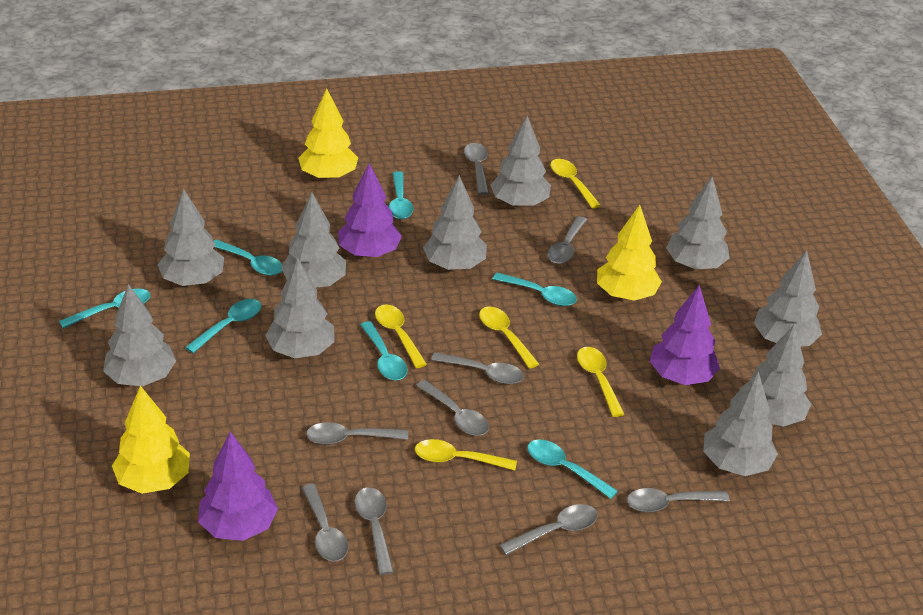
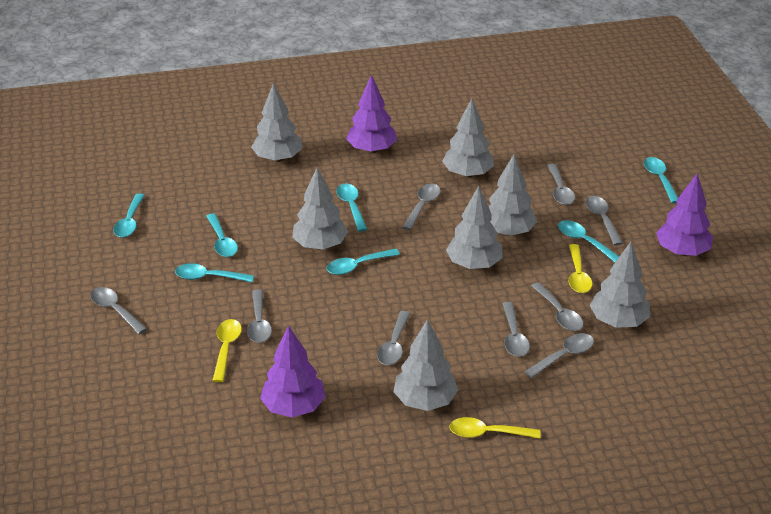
grey tree: [103,284,176,386] [158,189,224,286] [265,258,335,358] [281,192,346,288] [423,175,487,270] [491,116,551,208] [666,177,730,270] [703,371,778,476] [740,325,811,427] [754,250,822,347] = 10 -> [251,83,303,162] [292,168,348,250] [393,319,458,411] [442,98,494,178] [446,186,502,269] [488,154,537,236] [590,242,650,328] = 7
yellow spoon: [375,304,427,368] [415,439,517,470] [479,306,539,369] [550,159,601,209] [577,347,624,417] = 5 -> [212,319,242,382] [449,417,541,439] [569,244,592,293] = 3
yellow tree: [112,386,190,494] [298,89,358,180] [597,205,662,301] = 3 -> none = 0

